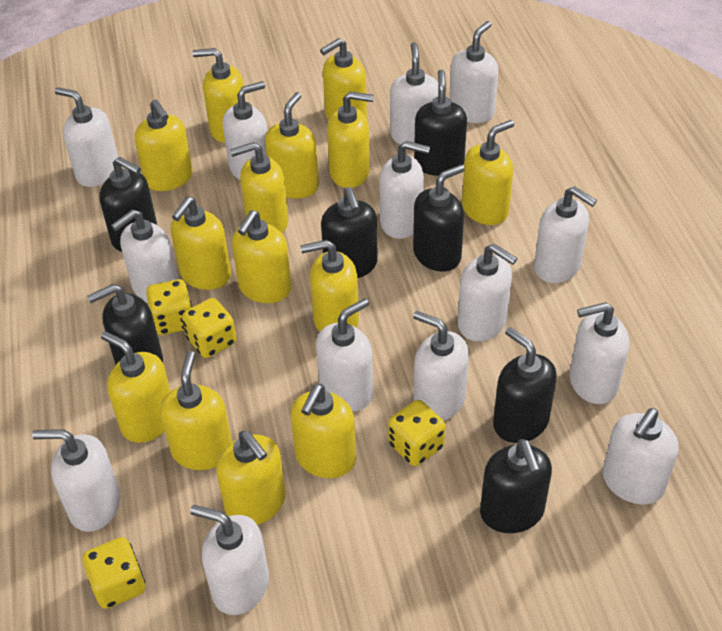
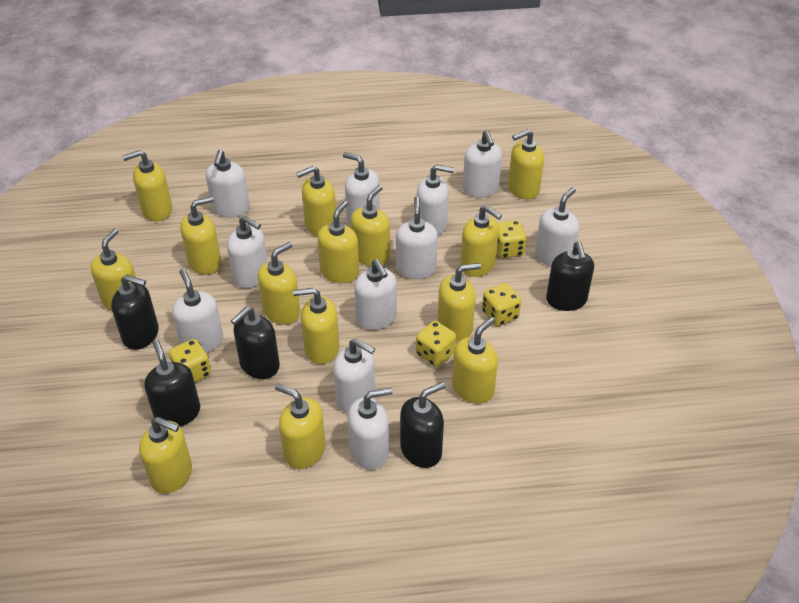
black soap dispenser: [87,284,163,365] [99,157,157,252] [321,187,378,278] [413,165,465,272] [414,70,467,176] [480,439,552,533] [493,327,557,443] = 7 -> [111,274,159,350] [144,339,200,427] [231,306,280,379] [400,382,446,468] [546,241,594,311] = 5
white soap dispenser: [32,429,121,532] [55,87,118,187] [111,209,178,303] [190,505,269,615] [223,81,267,180] [316,298,373,411] [379,141,430,239] [390,42,439,144] [413,311,469,421] [449,21,499,123] [458,244,517,341] [534,186,597,283] [570,302,629,404] [602,408,679,504] = 14 -> [172,269,223,353] [206,150,249,217] [227,216,268,288] [333,338,375,413] [343,152,380,226] [348,388,393,470] [354,259,397,330] [396,196,438,279] [417,164,454,236] [463,130,502,198] [535,187,579,267] = 11

